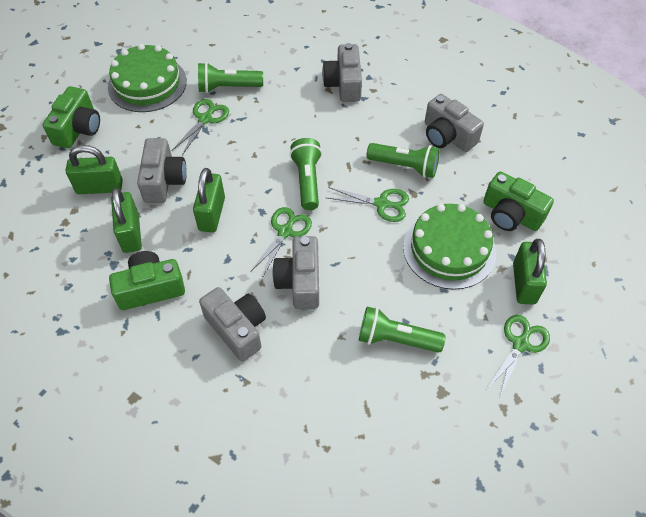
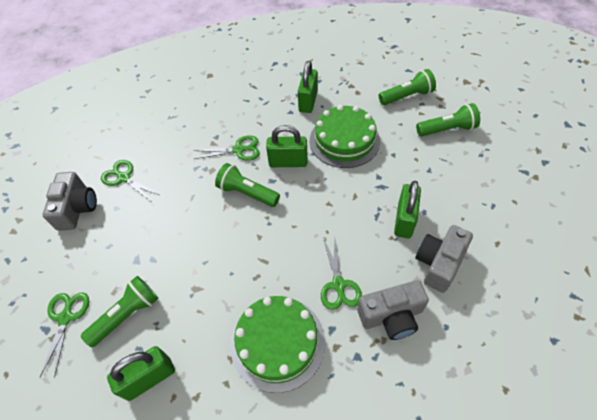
green camera: [43,86,100,148] [109,251,185,310] [483,171,554,231] = 3 -> none = 0
grey camera: [137,138,187,203] [199,287,266,362] [272,236,319,309] [322,43,362,102] [425,94,484,152] = 5 -> [43,172,97,231] [357,280,429,340] [415,225,473,293] = 3

